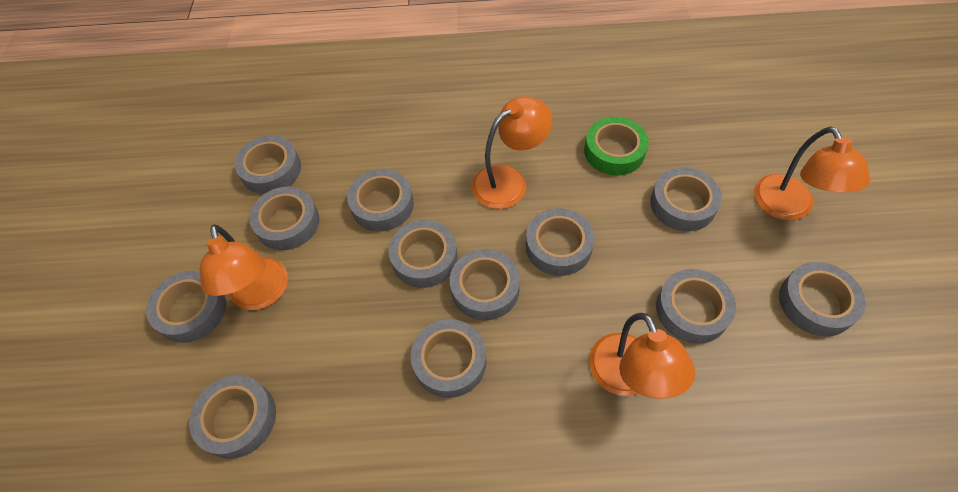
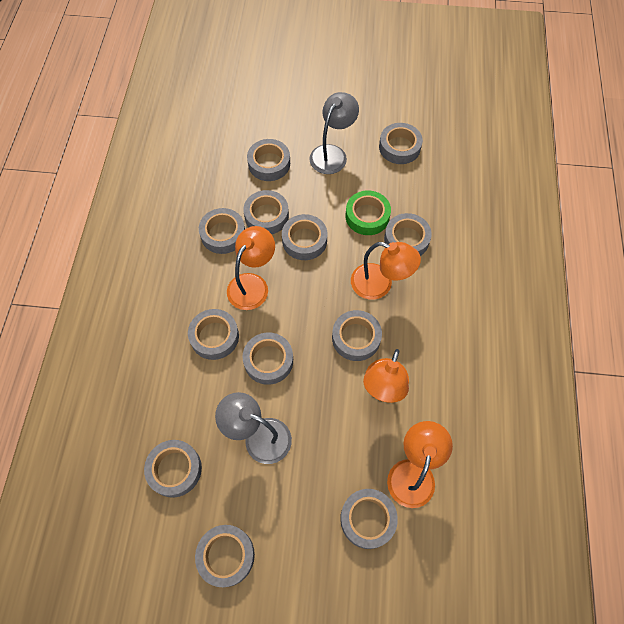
grey lamp: none = 0 -> [215,392,292,464] [309,92,359,174] = 2

